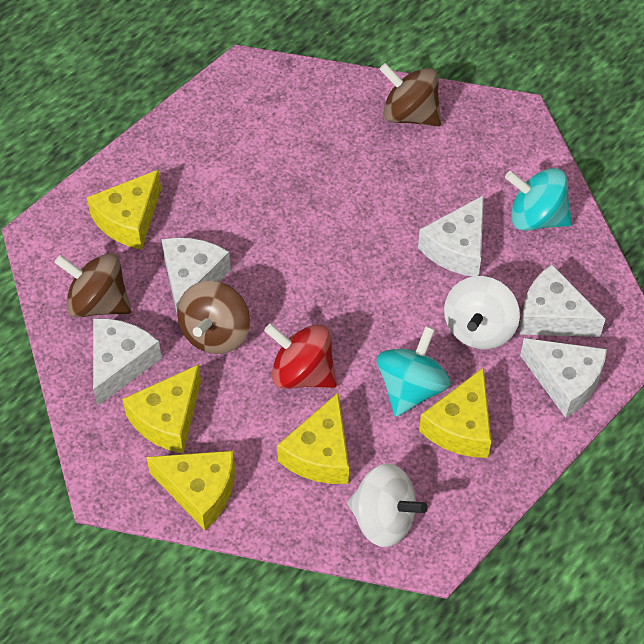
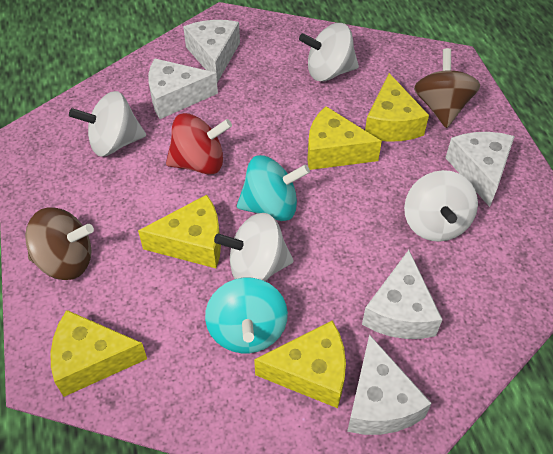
brown spinning top: [54,253,131,317] [177,281,250,354] [379,63,441,127] = 3 -> [25,207,94,280] [414,48,480,128] = 2
white spinning top: [347,463,428,547] [444,276,520,349] = 2 -> [69,91,146,157] [214,213,294,281] [299,23,359,81] [404,170,478,242] = 4

